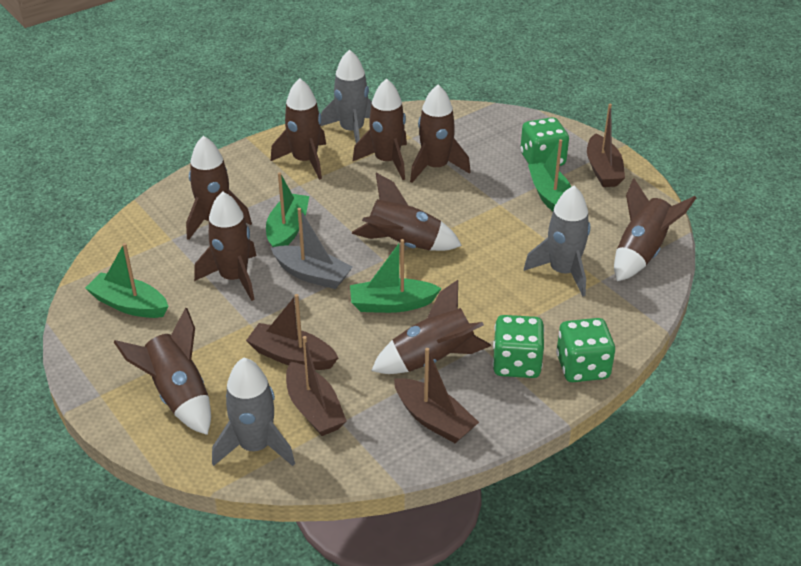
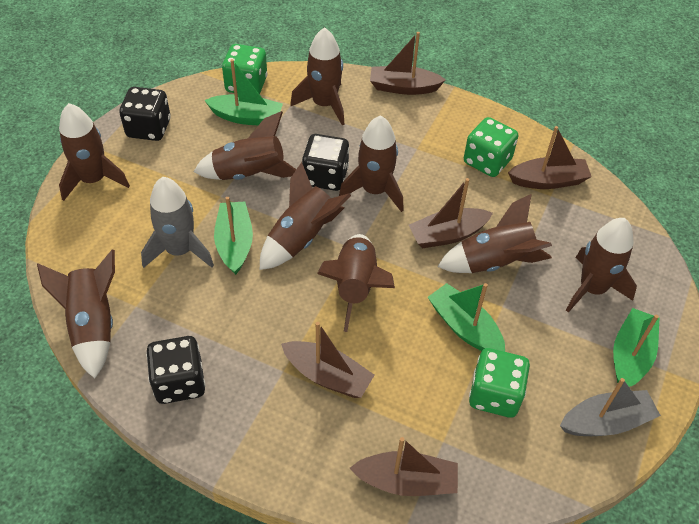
black dice: none = 0 -> [119,87,171,141] [146,336,206,404] [302,134,349,191] = 3
brown boat: [246,294,338,370] [286,336,347,436] [394,348,479,443] [587,104,625,187] = 4 -> [281,322,374,398] [350,437,458,496] [370,32,446,95] [409,178,493,248] [508,126,592,189] = 5
grey rocket: [212,358,295,466] [320,49,372,143] [524,186,590,296] = 3 -> [141,177,214,268] = 1

